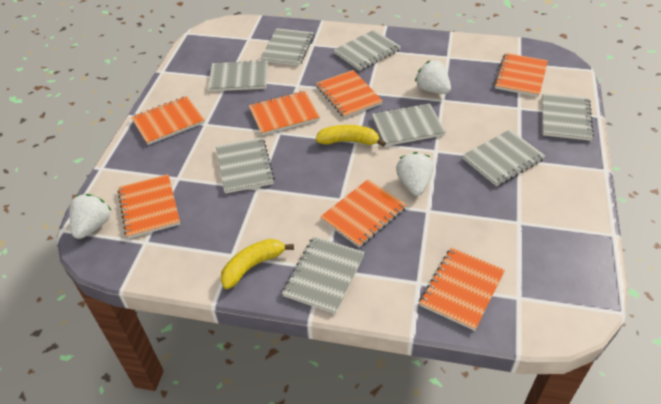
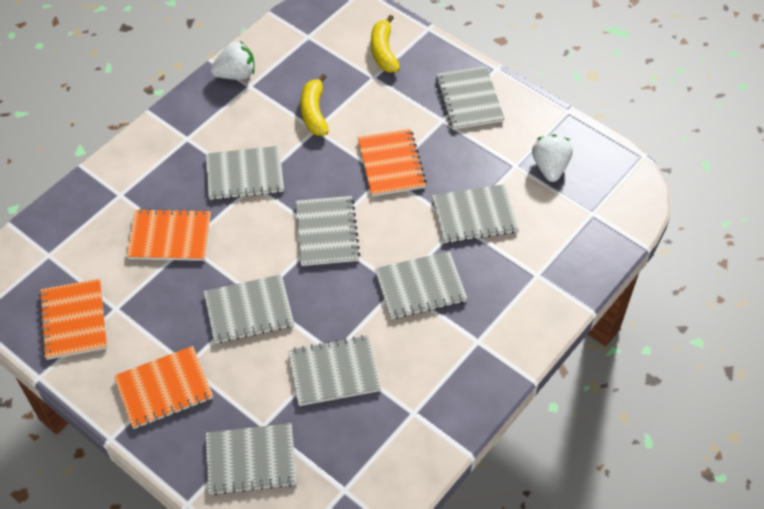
orange notebook: [118,174,180,239] [131,96,205,145] [249,91,320,135] [316,70,383,118] [320,179,407,247] [420,247,505,331] [494,53,548,97] = 7 -> [39,279,107,360] [114,346,213,429] [127,209,211,261] [357,129,427,196] = 4
white strawberry: [69,194,112,239] [396,152,434,196] [415,60,451,94] = 3 -> [211,41,255,80] [532,135,573,182] = 2

